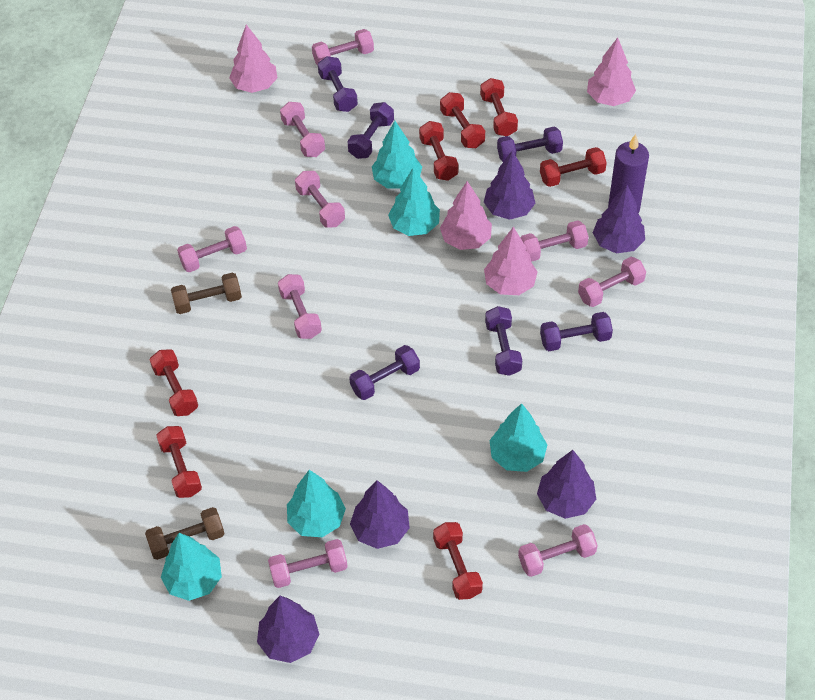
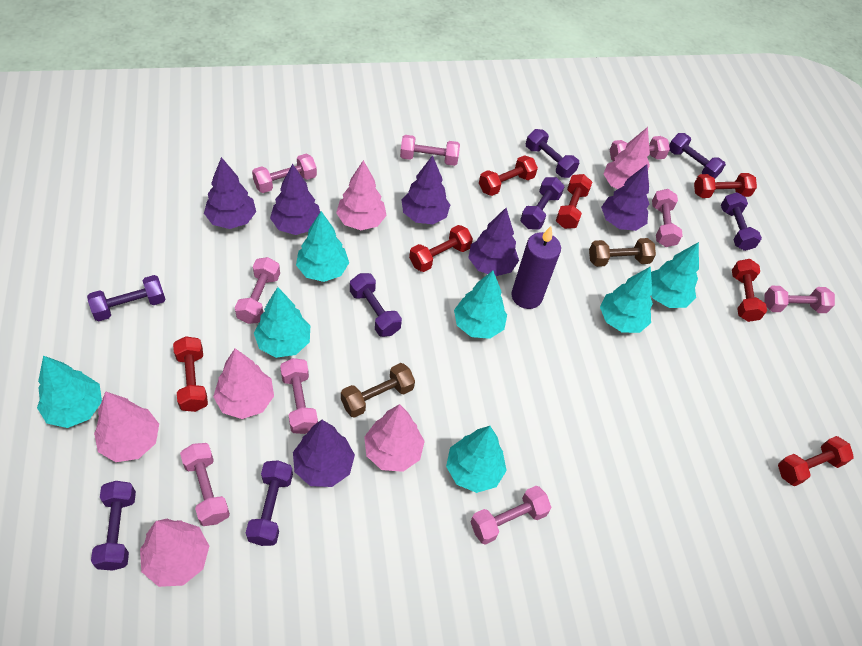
pink tree: [229,25,278,93] [440,181,492,250] [484,227,537,295] [587,38,636,106] = 4 -> [94,391,159,462] [140,519,209,587] [213,348,274,419] [336,160,387,230] [364,404,425,472] [604,127,650,189] = 6
purple dumbbell: [318,56,358,112] [347,102,394,159] [349,345,420,400] [485,306,522,376] [497,127,563,162] [540,312,613,351] = 6 -> [87,275,166,321] [91,481,136,571] [246,460,293,546] [350,273,402,337] [520,177,565,230] [526,129,579,178] [669,133,726,179] [721,192,762,251] = 8
purple tree: [257,596,319,663] [350,480,410,549] [484,150,535,220] [537,450,596,519] [593,184,645,254] = 5 -> [204,157,256,229] [270,164,320,235] [293,420,355,487] [402,155,450,224] [468,208,519,276] [601,164,649,231] = 6
turquoise tree: [161,533,222,601] [287,470,346,537] [372,121,422,189] [388,167,440,236] [489,403,547,472] = 5 -> [37,356,102,428] [254,287,310,358] [296,211,349,282] [446,426,507,493] [454,270,507,339] [600,266,653,333] [651,242,699,308] = 7

